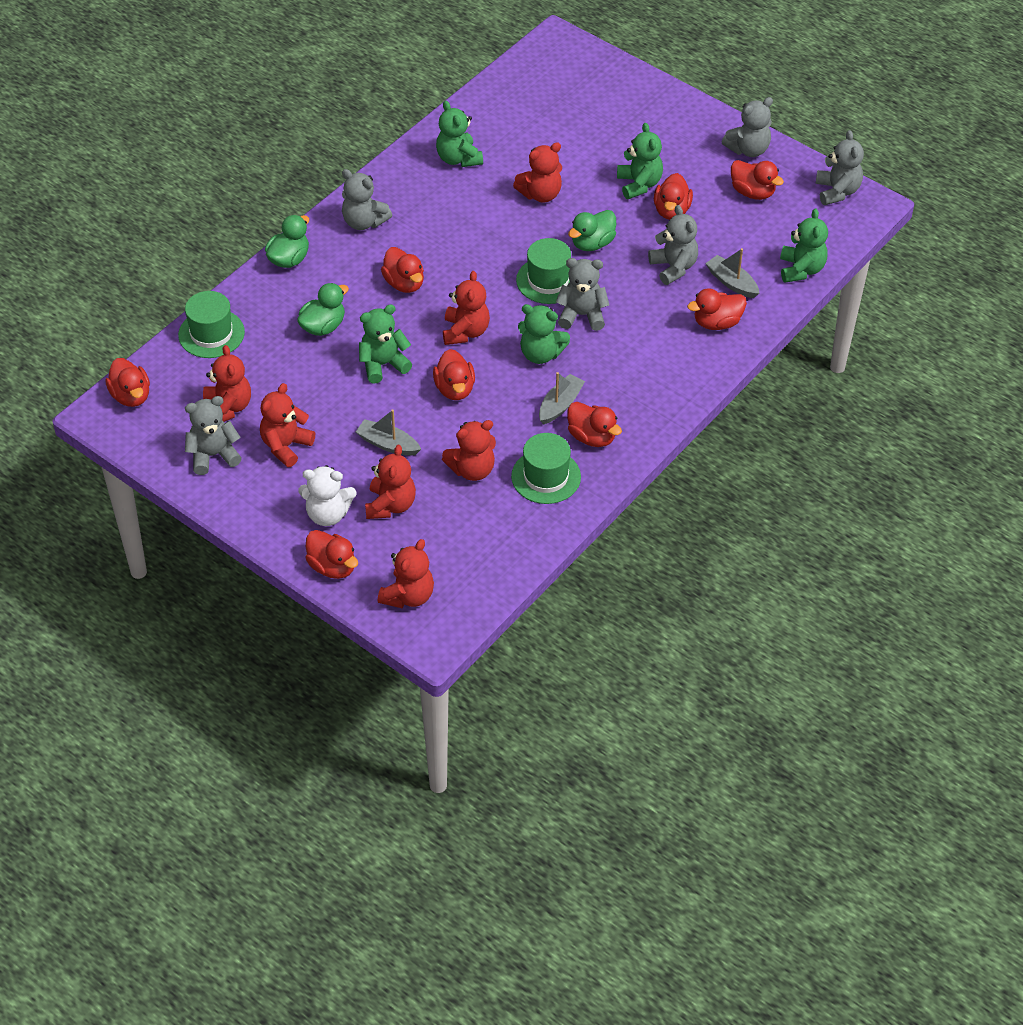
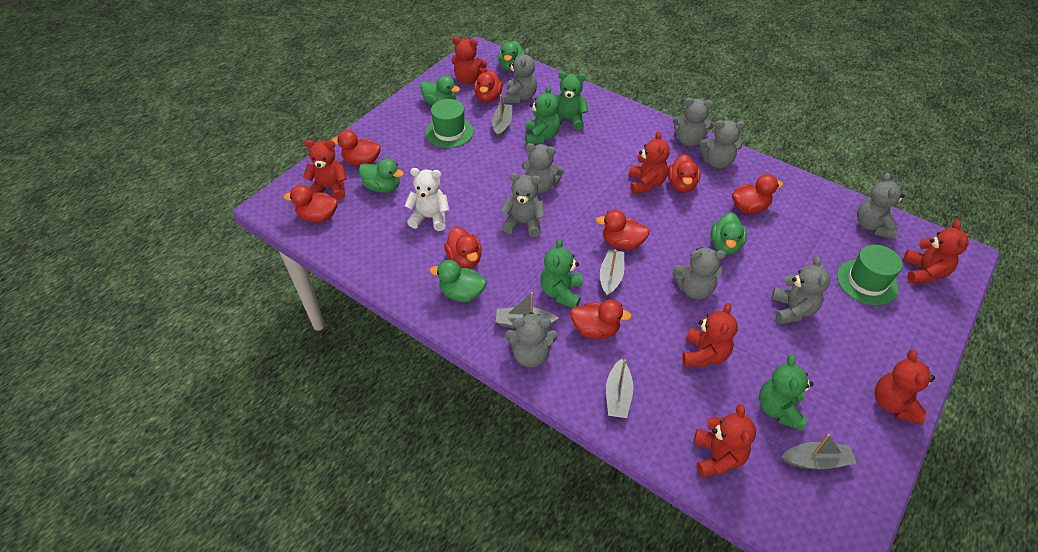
green duck: [265,215,309,268] [297,283,349,336] [568,210,616,251] = 3 -> [359,158,404,193] [420,75,460,105] [429,260,487,302] [498,40,525,71] [711,212,747,255] = 5
green hat: [178,291,245,358] [511,433,581,504] [516,238,571,304] = 3 -> [426,99,474,148] [837,245,903,305] = 2
green teddy bear: [359,304,412,384] [436,101,483,167] [518,304,570,364] [617,123,663,199] [780,208,828,283] = 5 -> [525,86,560,145] [540,238,583,308] [554,71,588,130] [759,355,814,431] = 4
grey boat: [356,410,421,456] [539,372,585,424] [705,248,759,298] = 3 -> [492,95,512,138] [496,292,558,328] [600,249,624,297] [606,359,633,418] [781,434,857,469] = 5
grey teddy bear: [185,396,242,475] [342,169,392,230] [556,258,609,331] [648,205,698,285] [722,97,773,157] [816,130,864,205] = 6 -> [500,173,545,237] [504,48,537,103] [505,312,558,368] [522,143,564,194] [672,247,726,299] [673,98,714,147] [699,120,745,169] [771,256,830,324] [857,173,905,239] = 9

